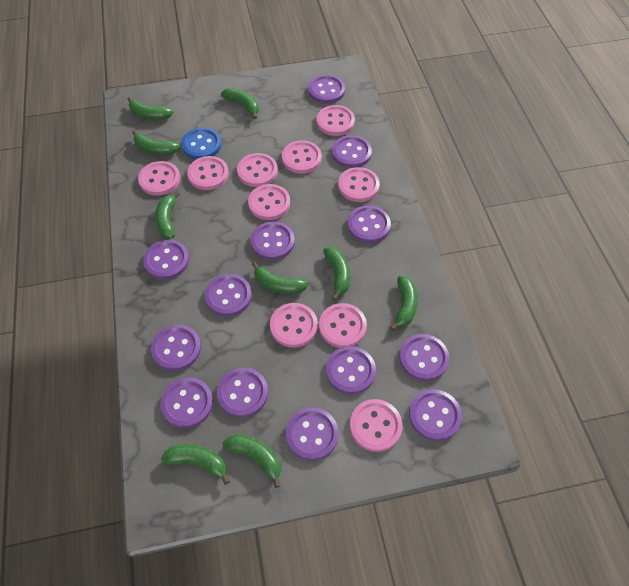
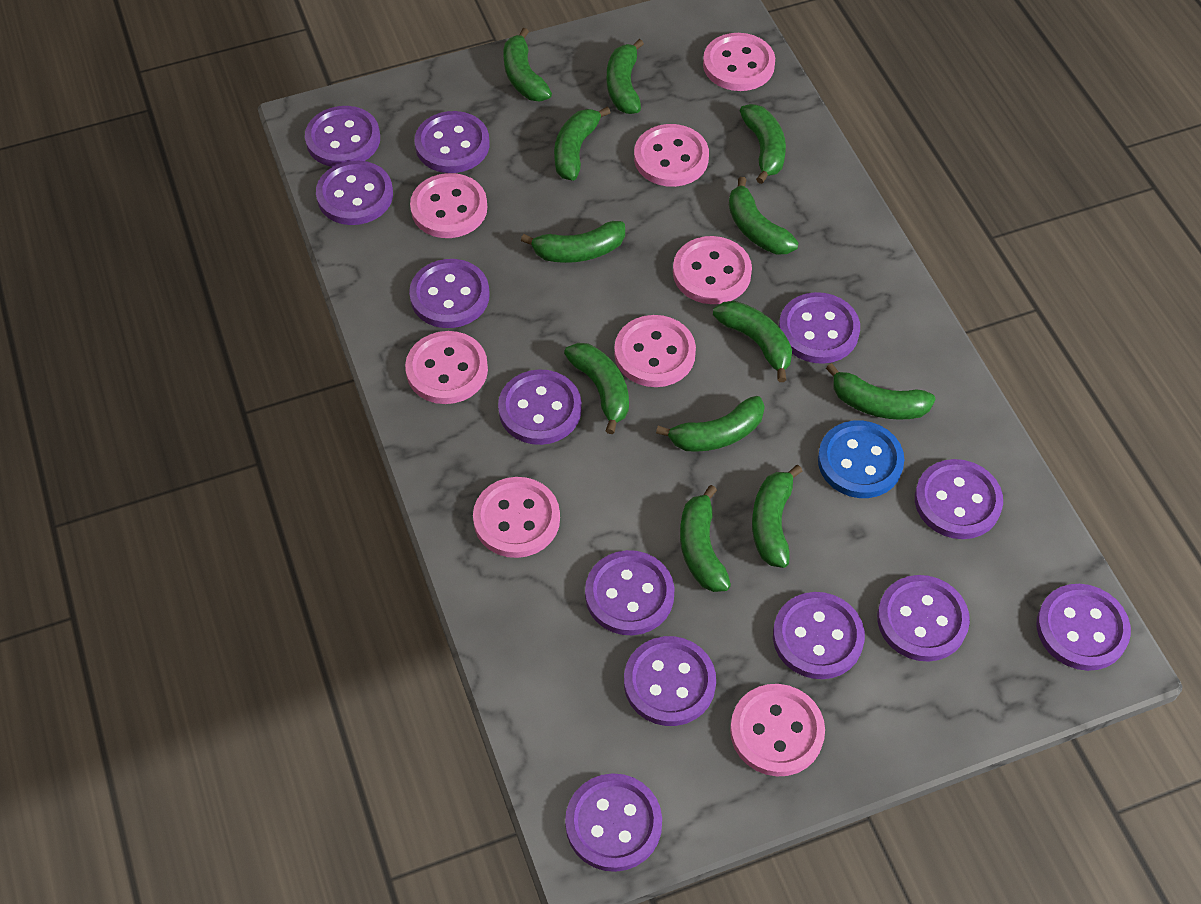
green banana: [127,97,173,120] [132,130,180,155] [155,191,180,239] [161,444,230,485] [221,88,259,119] [223,434,281,488] [252,261,308,294] [323,247,350,300] [390,276,418,331] = 9 -> [504,28,552,101] [521,221,625,263] [554,107,611,181] [564,343,629,434] [607,39,644,114] [656,396,765,452] [680,485,731,592] [713,301,792,382] [729,177,799,254] [740,104,786,184] [752,465,802,568] [826,363,935,420] = 12
pink button: [138,161,180,196] [187,156,229,190] [237,153,278,187] [248,184,290,220] [270,303,318,348] [282,140,322,174] [317,105,355,136] [319,303,367,348] [338,167,380,202] [350,399,402,452] = 10 -> [405,331,488,404] [410,173,487,238] [473,477,560,558] [614,315,696,387] [634,124,709,187] [673,236,752,304] [703,33,775,91] [730,684,825,776] = 8

